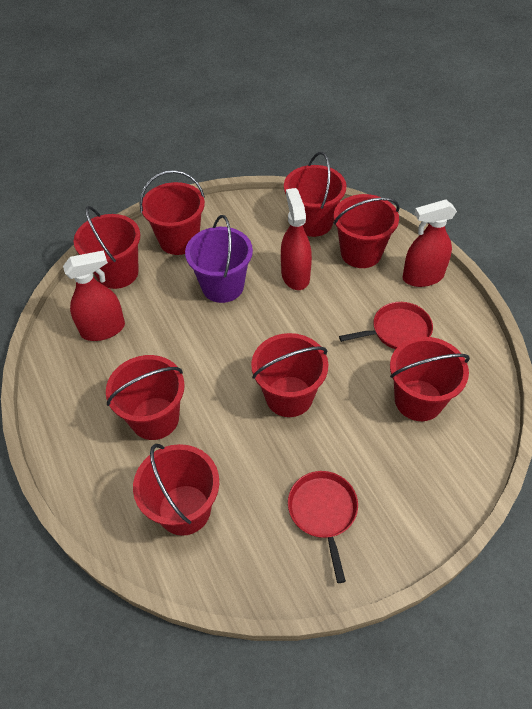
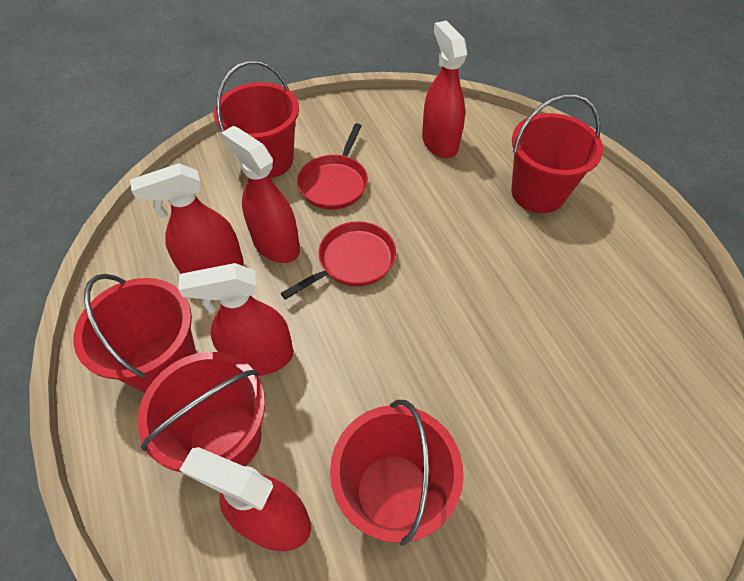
purple bucket: [185,215,253,303] = 1 -> none = 0
red bucket: [74,206,140,289] [106,355,185,440] [133,444,219,536] [140,170,205,255] [251,333,328,417] [284,152,347,237] [334,194,400,268] [390,337,470,421] = 8 -> [73,274,196,393] [138,352,265,472] [214,60,299,178] [330,400,464,546] [511,94,603,213] = 5
red spray bottle: [63,250,125,341] [281,188,312,290] [402,200,457,287] = 3 -> [130,163,244,274] [178,263,293,376] [179,447,311,551] [221,126,300,263] [422,21,468,158] = 5

